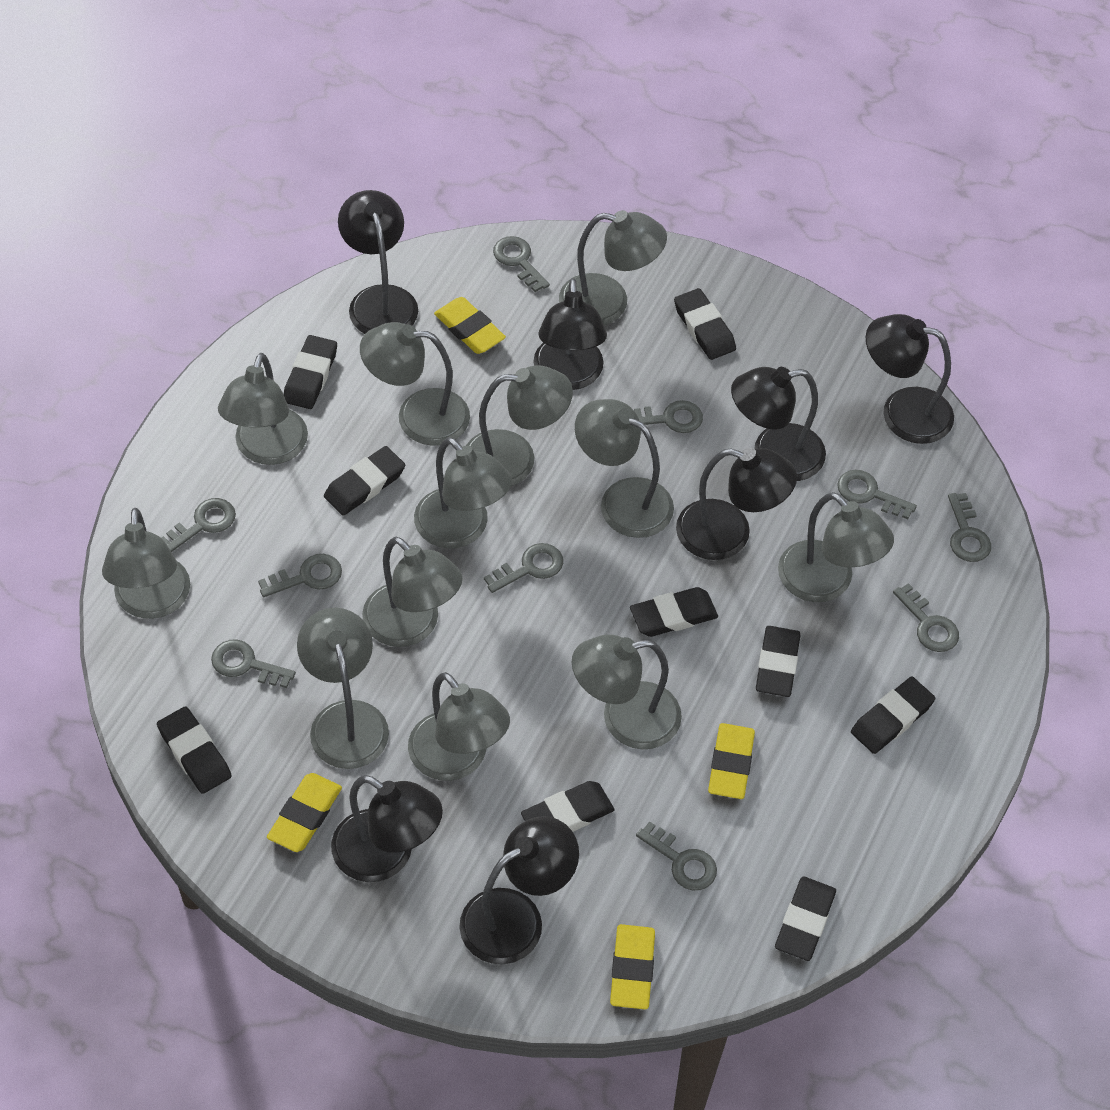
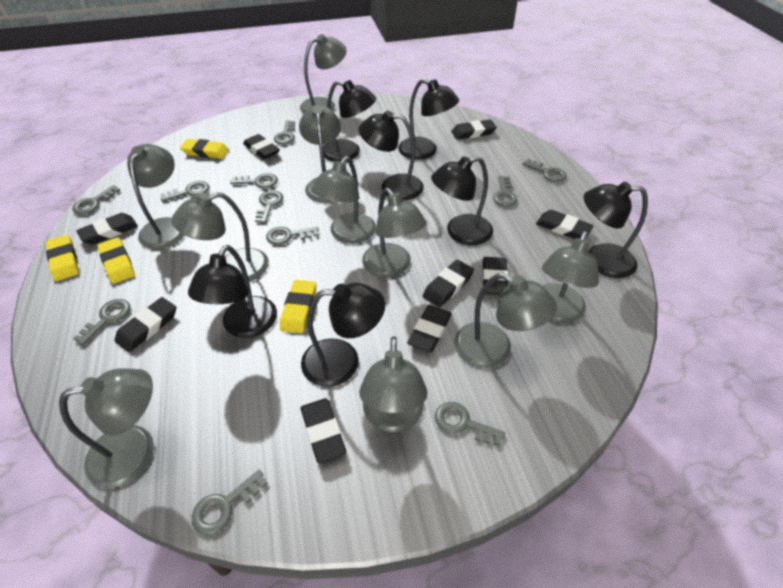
grey key: [161,498,236,552] [211,640,296,688] [258,554,342,597] [484,543,563,593] [493,236,550,292] [634,400,703,433] [636,821,717,890] [837,470,917,519] [893,583,959,652] [948,493,991,562] = 10 -> [72,185,120,214] [73,299,130,345] [160,181,210,202] [192,470,268,535] [230,173,278,188] [255,190,284,223] [266,227,319,245] [274,120,295,145] [435,402,505,446] [493,176,518,207] [522,159,567,182] = 11
grey lamp: [102,508,190,619] [218,353,308,465] [297,608,389,769] [360,322,470,446] [362,537,462,647] [408,672,510,781] [414,437,512,548] [466,365,573,486] [559,210,667,325] [572,634,682,750] [575,399,674,538] [778,492,894,602] = 12 -> [59,368,154,488] [127,144,184,249] [171,192,269,282] [299,105,341,203] [300,34,347,113] [311,156,376,244] [359,336,427,432] [362,188,426,278] [455,273,557,368] [542,231,599,324] = 10

